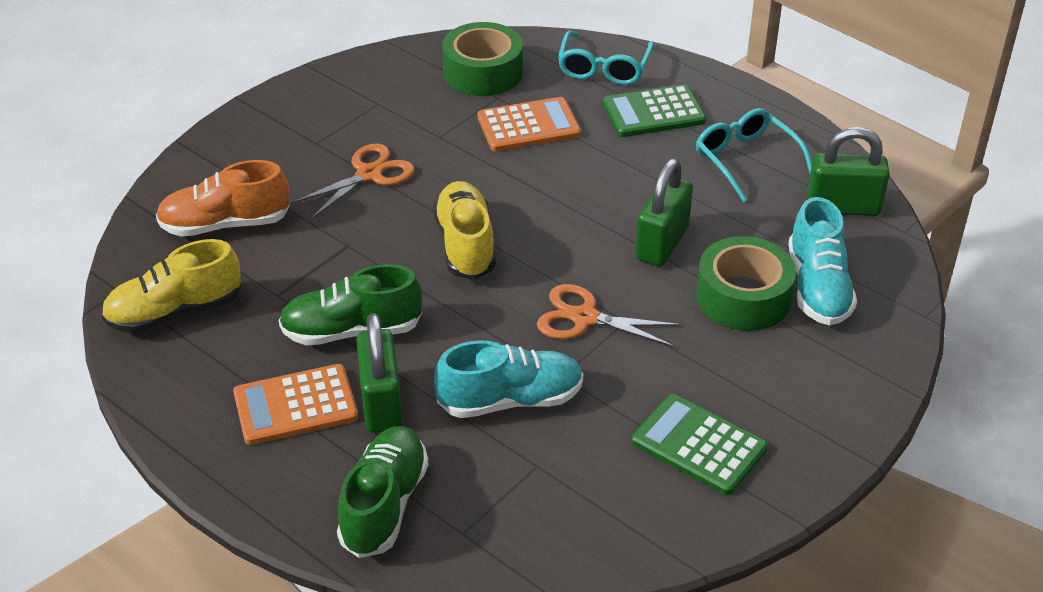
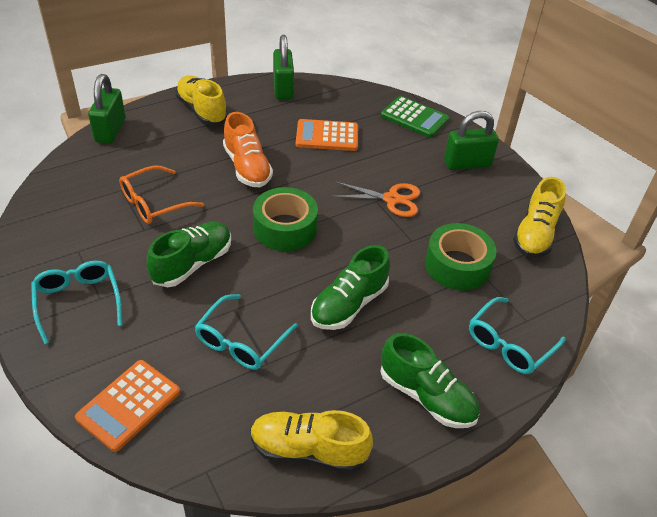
green calculator: [603,84,706,137] [632,394,768,495] = 2 -> [381,96,449,138] = 1
green shoe: [278,264,423,346] [337,426,429,558] = 2 -> [147,222,231,287] [311,245,390,330] [380,333,480,428] = 3
orange glasses: none = 0 -> [119,166,204,224] = 1
orange scissors: [291,143,415,219] [537,284,683,347] = 2 -> [331,182,420,217] = 1
turquoise glasses: [558,31,654,85] [696,108,812,202] = 2 -> [31,261,123,344] [195,294,298,370] [469,297,566,374] = 3
turquoise shoe: [434,340,583,418] [788,197,857,326] = 2 -> none = 0
yellow shoe: [101,239,241,333] [433,181,496,280] = 2 -> [175,75,228,125] [250,410,373,473] [513,177,566,258] = 3

